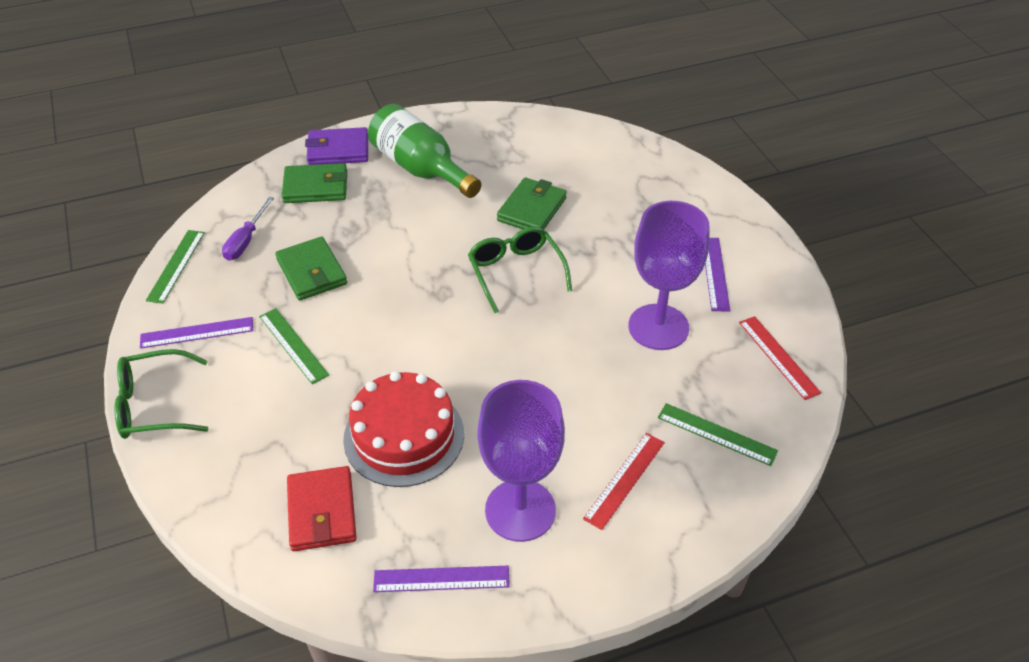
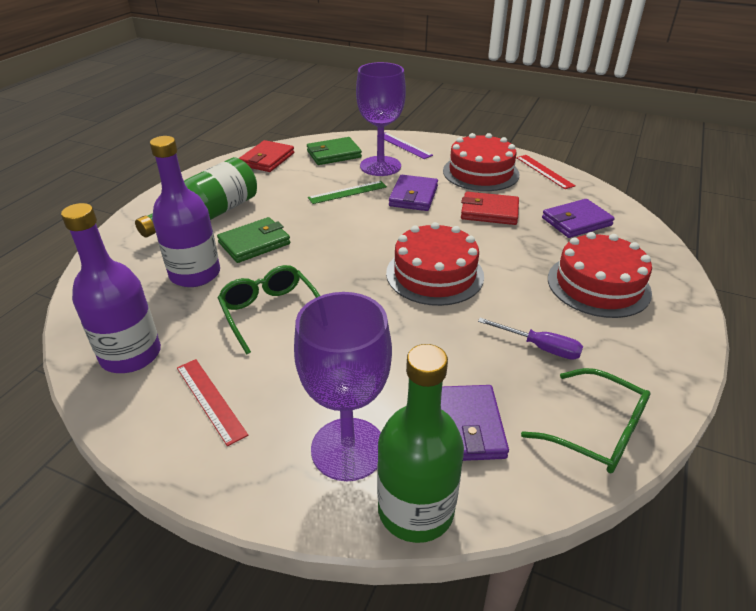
green bottle: [368,104,481,198] = 1 -> [135,157,257,237] [377,344,464,543] = 2
green ruler: [146,230,205,304] [259,308,329,384] [658,403,778,466] = 3 -> [308,181,387,204] = 1
green wallet: [275,237,347,300] [282,163,347,203] [497,178,567,229] = 3 -> [217,217,290,263] [307,137,362,165] = 2
purple bottle: none = 0 -> [61,203,161,373] [150,136,220,287] = 2
purple ruler: [140,317,253,349] [373,566,510,592] [705,238,730,312] = 3 -> [384,132,433,159] = 1
purple wallet: [305,127,368,165] = 1 -> [389,175,438,211] [441,385,509,461] [542,199,615,238] = 3
red cake: [343,371,464,487] = 1 -> [386,222,484,306] [443,133,519,191] [548,232,652,318] = 3
red wallet: [287,466,357,551] = 1 -> [239,140,294,172] [461,192,519,225] = 2

